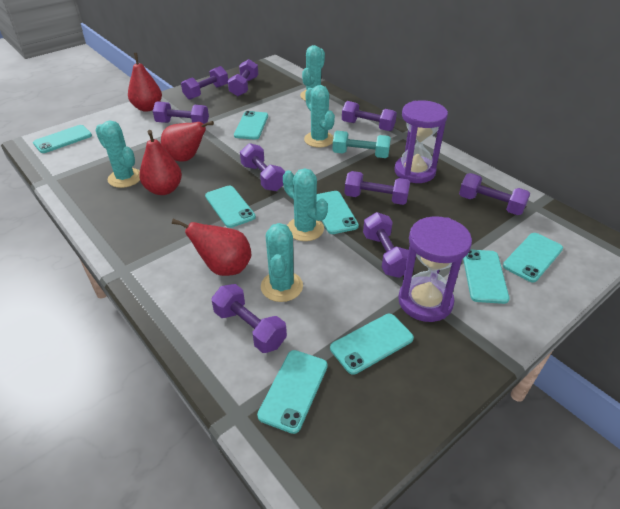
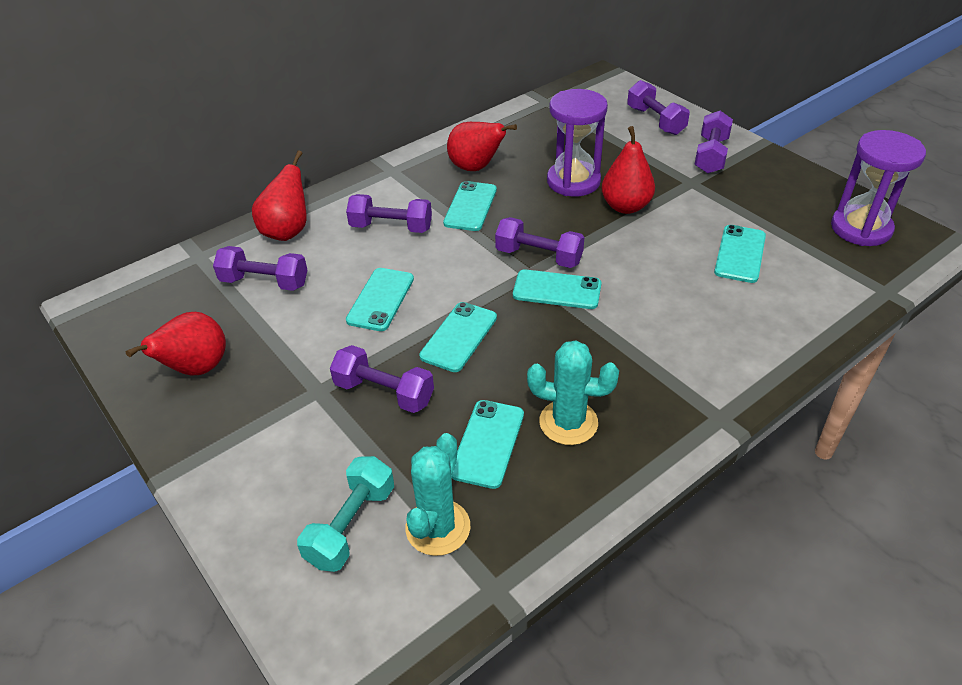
purple dumbbell: [153,101,209,124] [181,66,228,100] [211,284,287,353] [228,59,258,96] [240,143,285,191] [342,101,397,131] [344,171,410,205] [363,212,409,278] [459,173,530,215] = 9 -> [213,246,308,291] [330,345,434,413] [346,194,432,233] [495,217,584,268] [627,80,690,135] [694,111,733,174] = 6
turquoise cactus: [95,120,140,188] [261,223,303,302] [283,168,328,241] [300,45,325,101] [304,85,335,148] = 5 -> [405,433,470,556] [527,340,619,445] = 2
turquoise phone: [33,125,92,153] [205,185,256,228] [234,111,268,140] [257,350,328,434] [316,191,359,234] [330,314,414,375] [463,249,510,304] [503,233,563,282] = 8 -> [346,268,414,331] [419,302,497,372] [443,181,497,231] [451,400,524,489] [513,269,601,309] [714,225,766,283] = 6

